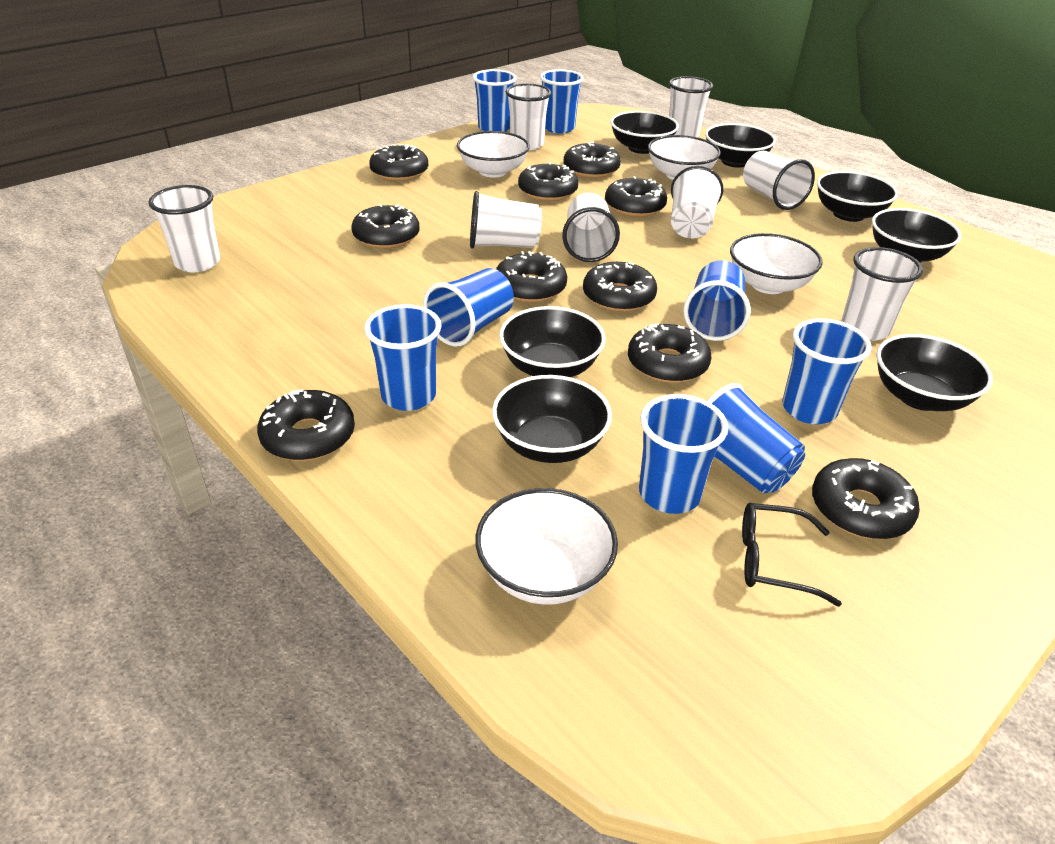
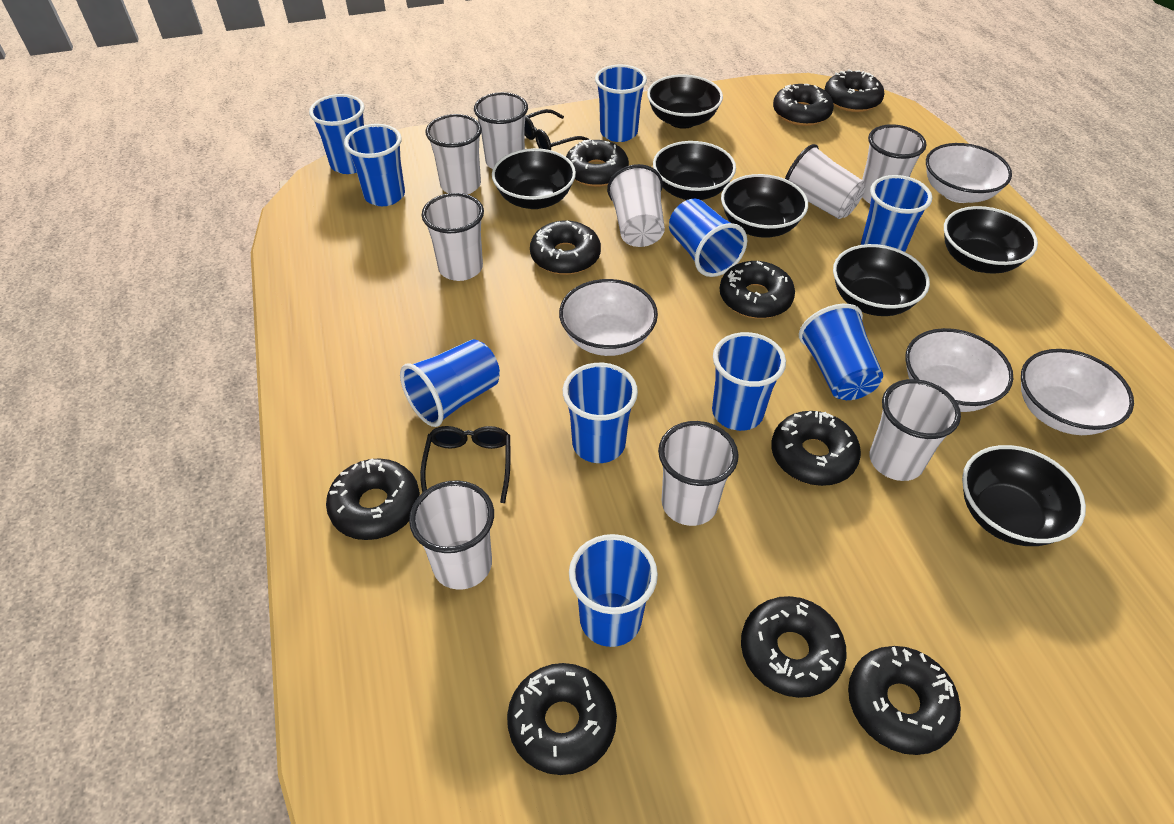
black glasses: [742,503,842,607] = 1 -> [420,426,510,503] [524,109,591,150] = 2
blue cup: [364,304,441,411] [423,268,514,347] [473,69,517,132] [540,69,584,133] [639,394,728,514] [683,260,751,341] [707,383,805,493] [782,318,872,424] = 8 -> [309,94,365,174] [344,124,405,206] [400,339,500,427] [563,363,638,463] [569,534,658,647] [595,65,647,142] [669,199,747,277] [712,332,786,431] [799,304,883,400] [861,175,932,252] = 10
white cup: [148,185,220,272] [470,191,542,248] [506,83,551,150] [562,193,620,262] [669,76,713,137] [671,166,723,239] [743,151,815,210] [841,247,923,341] = 8 -> [409,480,494,590] [421,193,484,281] [426,114,482,195] [474,92,528,169] [607,164,665,247] [658,421,739,526] [785,144,865,219] [862,124,927,203] [870,379,961,481] = 9

